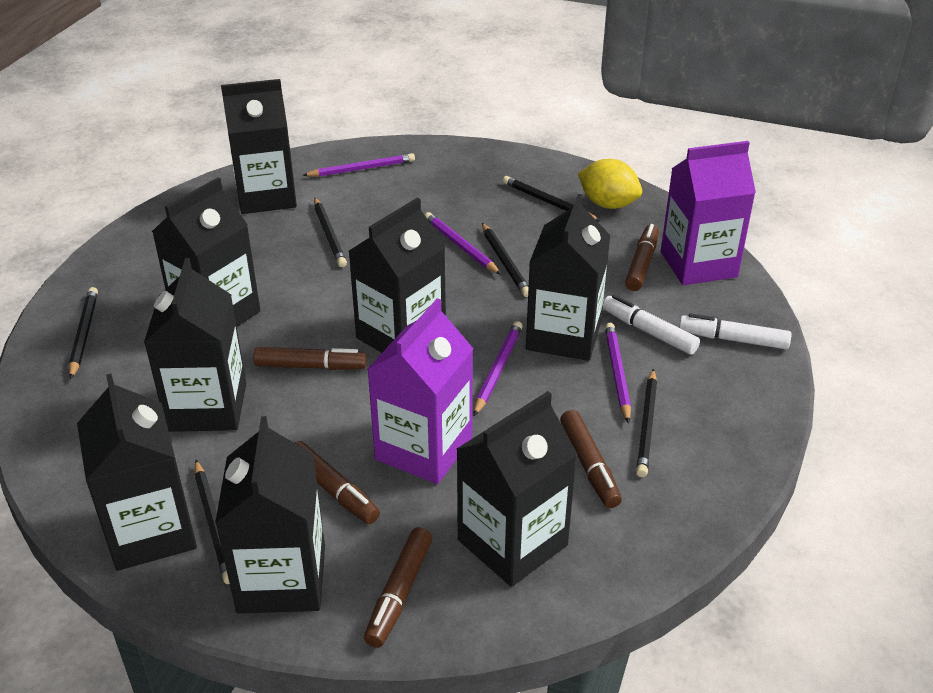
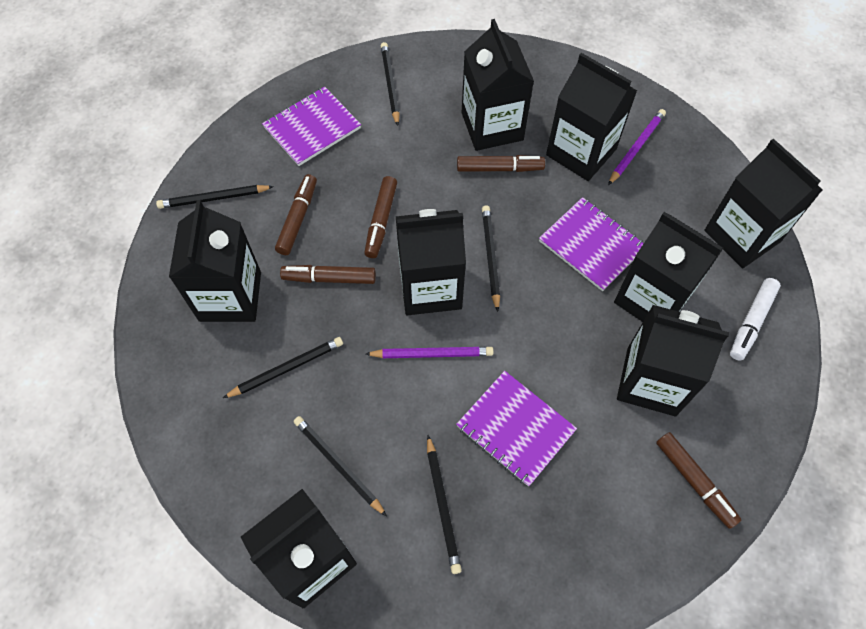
purple carton: [367,298,474,484] [661,141,756,285] = 2 -> none = 0
purple notebook: none = 0 -> [262,86,361,166] [456,371,577,486] [539,197,644,291] = 3
purple pencil: [302,153,415,177] [425,212,501,275] [474,321,523,416] [605,323,631,424] = 4 -> [366,347,494,358] [608,109,666,185] = 2
white marker: [603,295,700,355] [679,313,792,349] = 2 -> [730,278,781,361] = 1
yellow lemon: [578,159,642,209] = 1 -> none = 0

